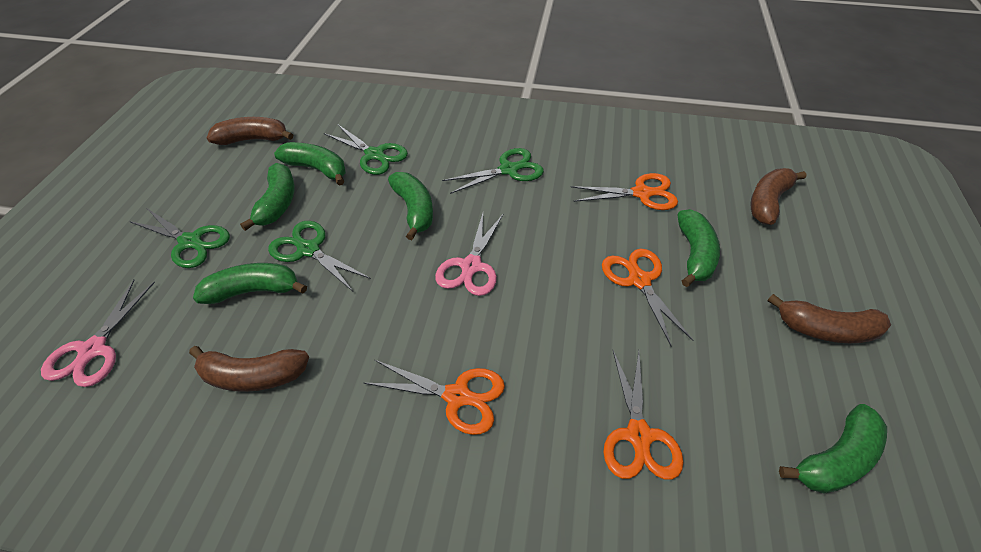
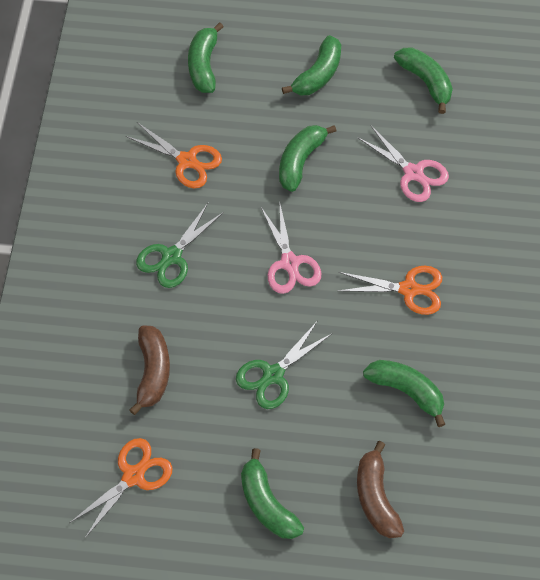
brown banana: [189,346,309,392] [207,117,293,145] [750,168,806,225] [768,294,891,343] = 4 -> [129,325,170,415] [357,441,404,538] = 2
green scissors: [129,209,230,268] [268,221,371,291] [324,124,408,175] [442,148,544,194] = 4 -> [136,202,224,288] [236,322,333,409] = 2
orange scissors: [364,360,505,435] [571,173,678,210] [602,249,694,346] [603,350,684,480] = 4 -> [69,438,172,538] [126,122,222,188] [338,266,442,315] = 3

